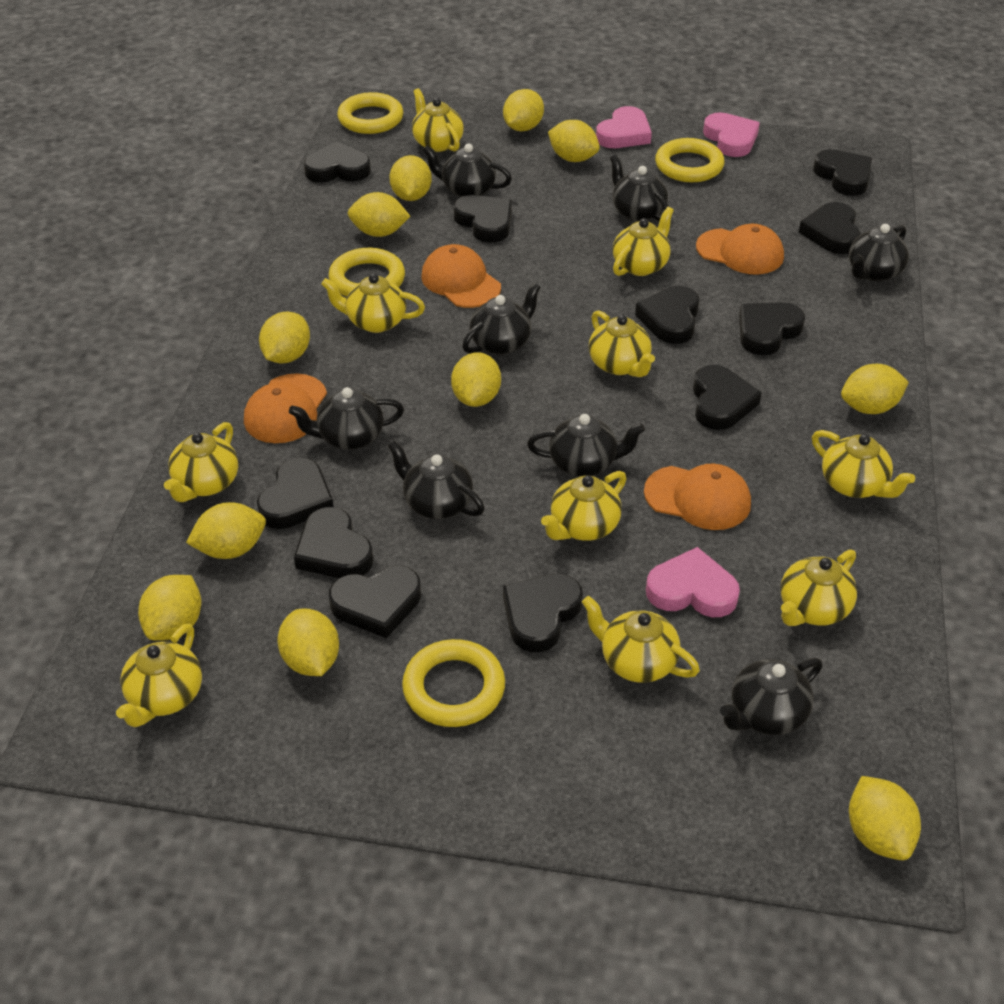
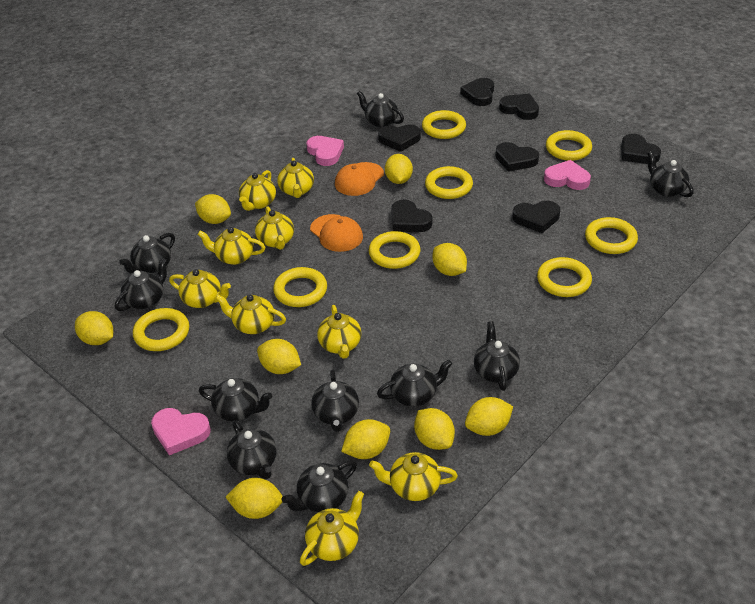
black heart: [257,458,334,529] [294,507,373,578] [304,142,371,183] [329,566,421,638] [454,195,512,243] [503,574,583,652] [635,286,699,344] [693,365,762,430] [739,302,805,355] [799,202,860,254] [813,149,872,196] = 11 -> [378,124,421,152] [391,199,432,232] [460,78,494,106] [495,142,539,172] [499,94,539,120] [512,201,560,233] [621,134,661,164] = 7
black teapot: [289,387,404,450] [388,440,485,519] [423,143,512,197] [462,283,541,355] [527,414,645,477] [610,155,669,222] [720,658,823,735] [849,224,909,282] = 8 -> [115,258,168,311] [119,233,175,274] [199,378,273,422] [227,420,277,479] [282,461,357,512] [311,370,359,432] [357,91,404,127] [377,359,452,407] [474,321,520,391] [648,151,694,197] = 10
orange cap: [244,374,327,443] [421,244,501,308] [644,463,751,530] [696,224,784,274] = 4 -> [310,214,363,252] [335,162,384,196] = 2
yellow lemon: [138,575,201,641] [186,502,266,559] [259,312,310,363] [277,609,339,676] [348,192,410,237] [389,155,432,201] [451,352,501,407] [503,89,544,131] [548,120,600,162] [841,364,909,414] [849,776,921,860] = 11 -> [75,311,113,345] [195,194,231,224] [226,478,283,519] [257,339,301,374] [341,419,390,459] [385,154,413,184] [414,408,455,450] [432,243,467,276] [465,397,513,436] = 9
yellow ring: [329,248,405,297] [337,92,403,134] [402,639,505,727] [655,138,725,182] = 4 -> [133,308,189,351] [273,267,327,307] [369,231,420,269] [422,110,466,139] [425,166,473,199] [537,257,592,297] [546,130,592,161] [585,217,638,254] = 8
yellow teapot: [116,623,202,727] [164,422,238,502] [321,273,425,333] [412,88,464,152] [541,471,627,541] [582,596,700,683] [589,310,655,377] [612,207,674,276] [780,550,857,626] [812,430,915,498] = 10 -> [169,269,231,308] [197,227,265,265] [215,294,286,334] [239,170,276,211] [255,206,294,250] [277,158,314,198] [300,491,364,566] [317,305,362,359] [369,452,458,501] = 9

